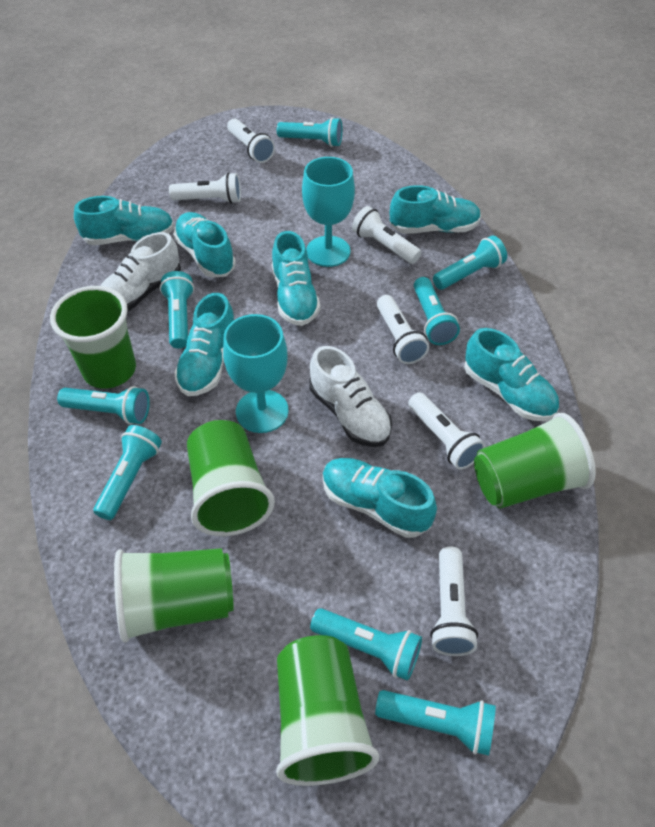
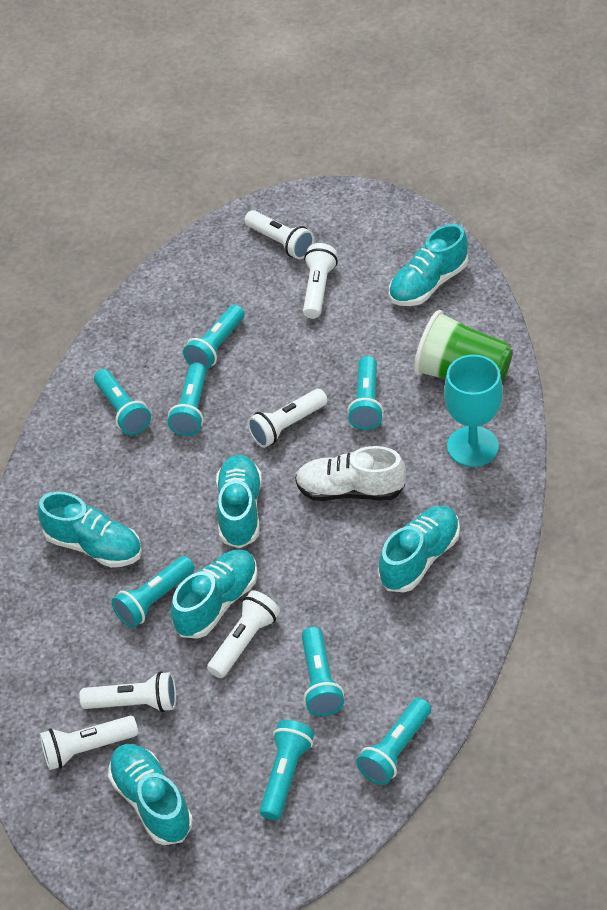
green cup: [50,286,136,389] [114,548,234,643] [187,420,275,536] [276,635,379,786] [474,413,596,509] = 5 -> [414,310,513,383] = 1
turquoise goblet: [223,314,289,433] [302,157,355,267] = 2 -> [444,355,503,467] = 1
turquoise shoe: [74,196,175,245] [173,212,236,278] [174,293,234,396] [272,231,320,326] [323,458,437,538] [390,185,481,234] [464,328,559,421] = 7 -> [37,492,142,567] [108,744,193,845] [171,549,258,639] [216,455,262,548] [378,506,460,592] [389,224,468,306] = 6
white shoe: [100,232,181,312] [309,346,392,447] = 2 -> [295,446,406,501] = 1

